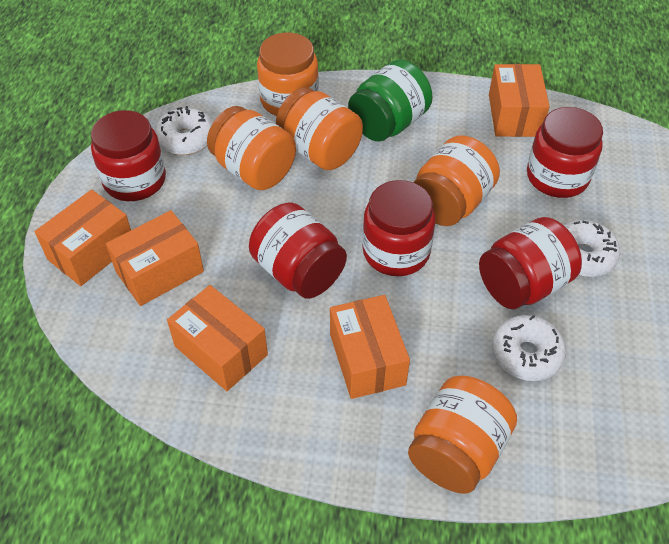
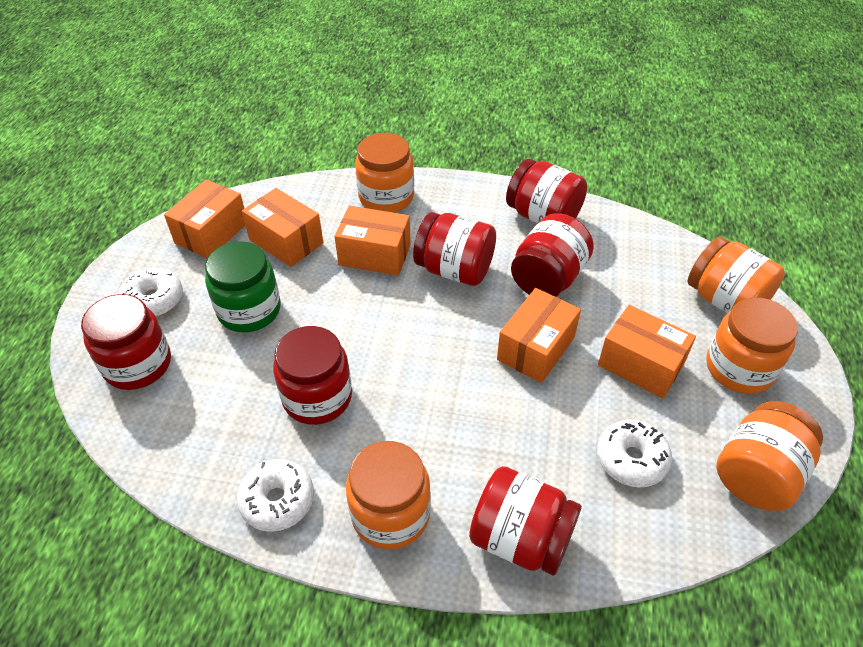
red jar: [91,110,166,201] [249,203,347,299] [362,180,435,276] [479,217,582,309] [527,107,603,198] = 5 -> [81,294,171,390] [273,326,352,425] [413,212,496,286] [469,466,582,575] [506,159,587,224] [511,213,594,296] = 6

